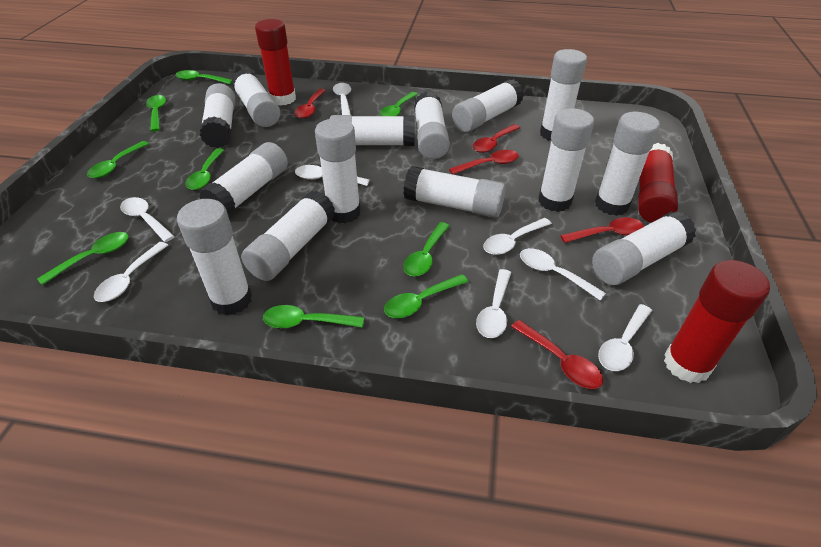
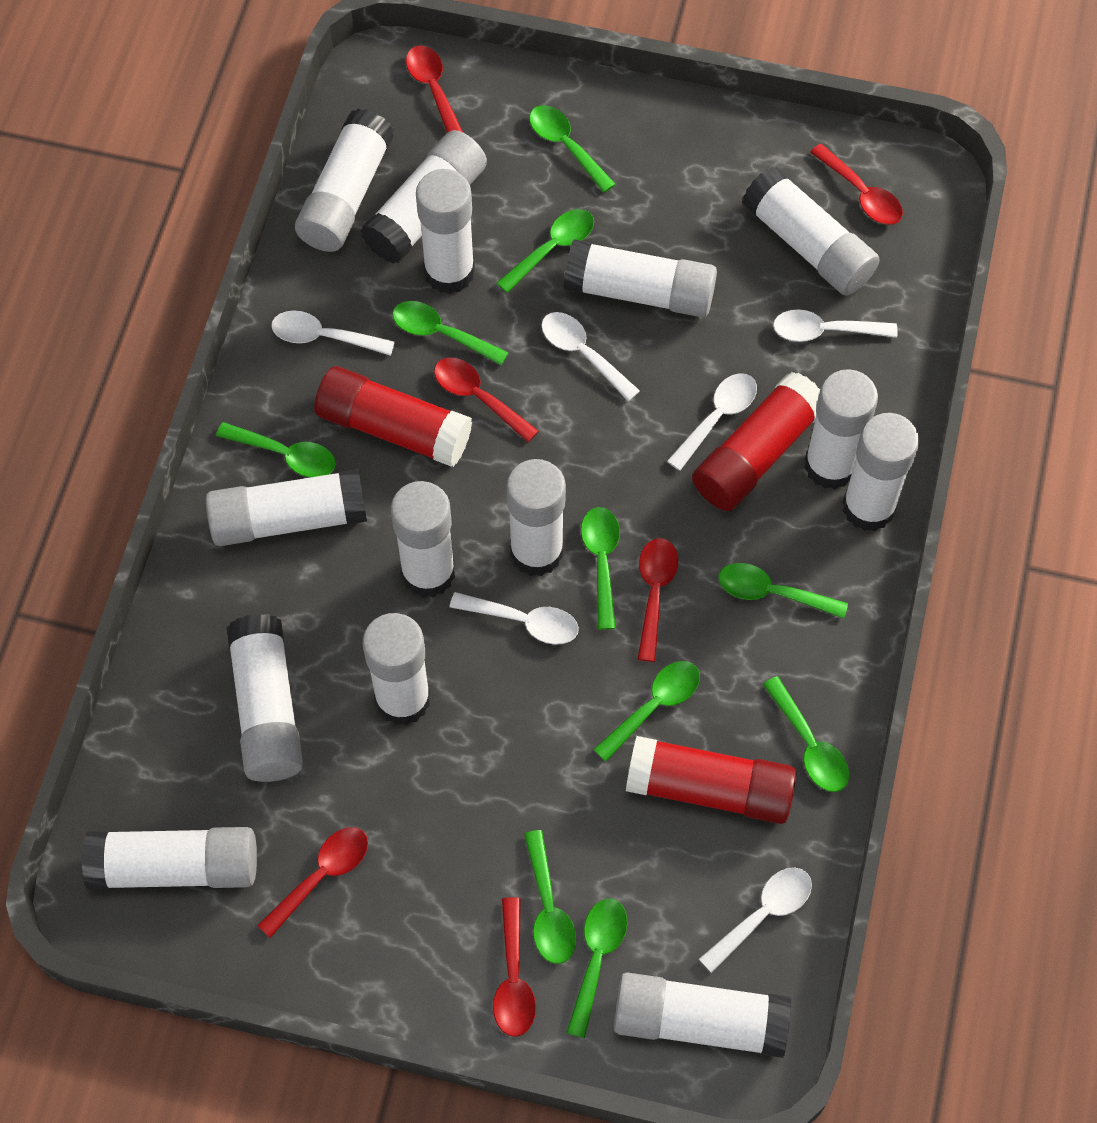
green spoon: [37,232,129,285] [87,141,149,178] [146,95,166,132] [175,70,232,84] [186,148,224,190] [263,305,364,328] [379,92,418,116] [384,274,469,318] [403,222,450,277] = 9 -> [216,422,336,478] [392,301,509,365] [497,209,594,293] [524,830,576,964] [529,105,616,193] [566,899,628,1038] [581,507,620,630] [593,661,700,762] [718,563,848,619] [763,676,849,792] = 10
red spoon: [295,89,326,118] [449,150,519,174] [472,124,520,153] [511,320,603,389] [560,217,644,243] = 5 -> [257,827,368,938] [406,45,463,133] [434,358,539,442] [493,897,536,1037] [638,538,678,662] [810,144,903,225] = 6
white spoon: [94,242,168,302] [120,197,175,242] [295,165,370,186] [333,83,351,115] [476,269,511,338] [483,218,552,255] [520,248,606,301] [598,304,652,371] = 8 -> [271,310,395,356] [450,592,579,645] [541,312,640,401] [667,373,757,471] [699,867,812,973] [773,310,898,342] = 6

